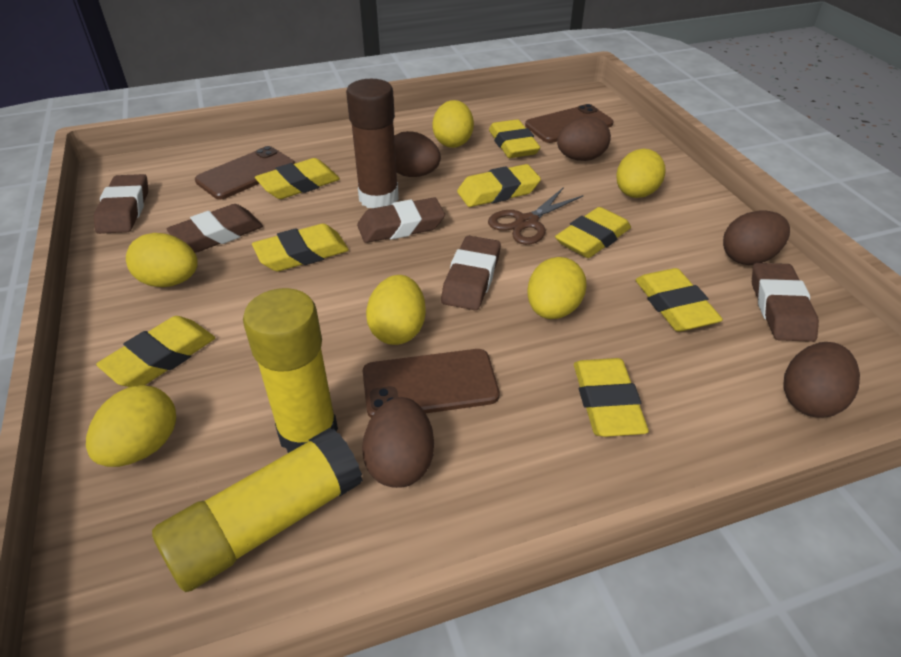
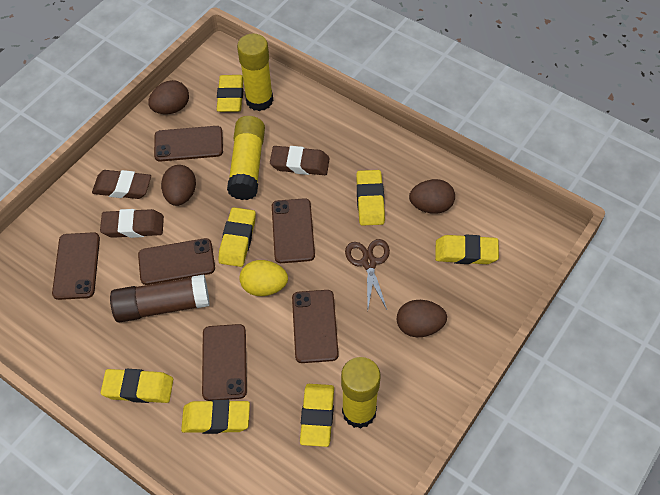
brown egg: [362,397,434,488] [394,131,441,177] [557,117,611,161] [723,210,790,265] [784,342,860,417] = 5 -> [148,80,189,114] [161,165,196,206] [397,300,447,337] [409,179,455,214] = 4
brown eraser: [94,174,148,234] [167,204,263,253] [357,198,445,243] [441,236,501,310] [752,263,819,342] = 5 -> [92,170,151,199] [100,209,164,238] [270,146,330,175] = 3
brown phone: [195,146,295,199] [363,349,499,418] [525,104,614,143] = 3 -> [52,232,100,300] [138,238,215,285] [154,126,223,162] [202,324,247,401] [272,198,315,263] [292,290,339,363] = 6
yellow egg: [86,385,176,467] [126,233,198,287] [366,275,426,345] [432,100,474,148] [527,257,587,319] [616,149,665,198] = 6 -> [240,260,288,296] = 1
yellow eraser: [96,316,215,387] [252,224,349,271] [255,158,340,199] [457,164,541,207] [489,119,540,158] [555,207,631,258] [574,358,649,437] [635,268,723,331] = 8 -> [101,369,173,403] [181,400,250,434] [217,75,243,112] [218,207,256,267] [300,384,334,447] [356,170,385,226] [435,234,499,264] = 7
yellow glue stick: [152,428,363,592] [243,288,338,453] = 2 -> [227,116,265,200] [237,34,273,111] [341,357,381,429] = 3

